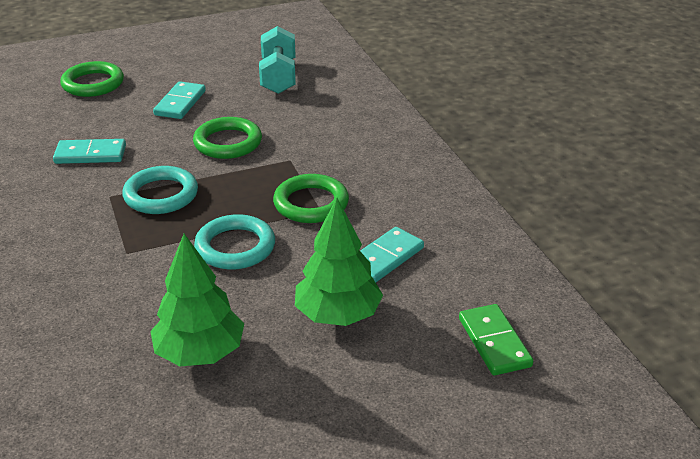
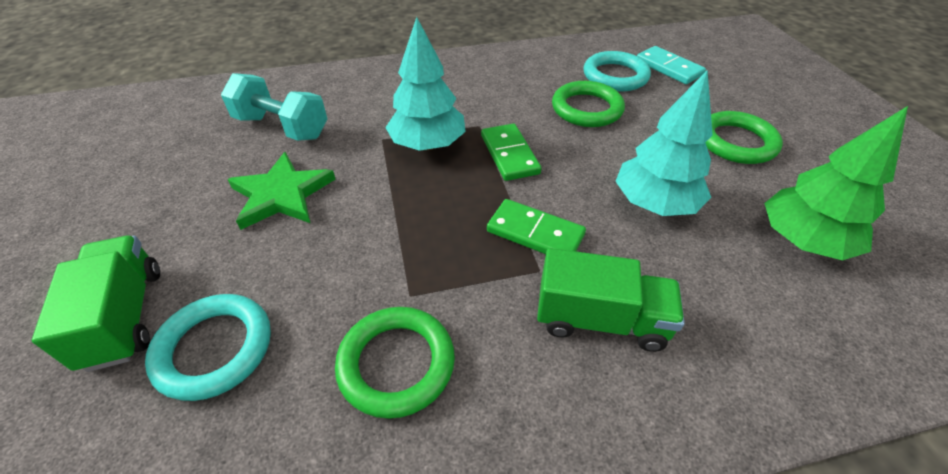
green domino: [459,304,533,376] = 1 -> [481,124,542,181] [487,199,586,254] = 2
green star: none = 0 -> [227,152,335,230] = 1
green tree: [150,234,244,366] [295,198,383,326] = 2 -> [764,106,908,261] = 1
green truck: none = 0 -> [32,236,160,372] [537,248,685,352] = 2
turquoise domino: [53,139,126,164] [153,81,206,119] [360,227,424,282] = 3 -> [637,46,706,84] = 1
turquoise tree: none = 0 -> [385,17,466,151] [615,70,713,216] = 2

